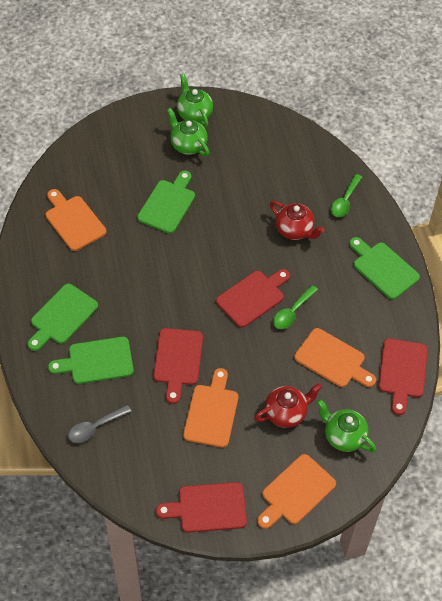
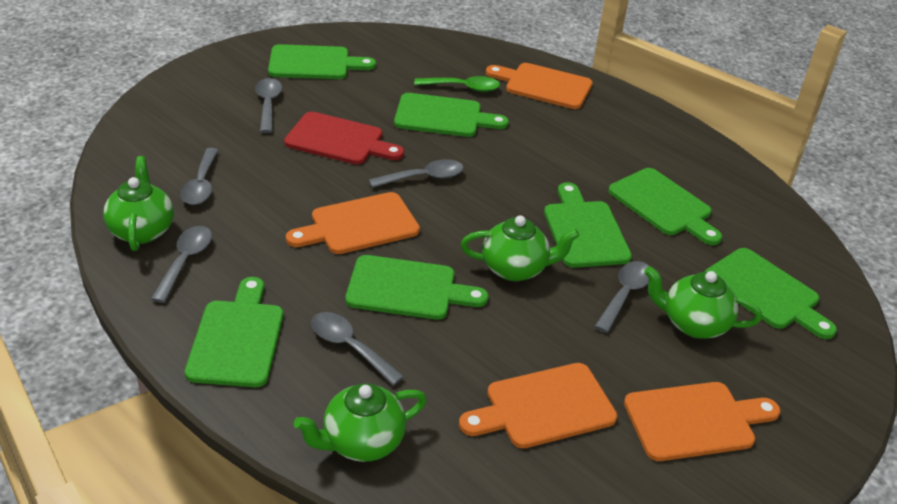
green cutting board: [28,284,98,351] [48,337,134,384] [137,171,195,234] [349,237,420,300] = 4 -> [185,277,283,387] [268,44,376,79] [345,255,489,320] [394,93,509,137] [544,182,632,268] [608,168,722,245] [705,248,837,339] = 7
green spoon: [273,285,318,329] [331,174,362,217] = 2 -> [414,76,500,92] = 1
green teapot: [167,108,209,156] [177,74,213,128] [317,399,376,452] = 3 -> [103,156,174,251] [294,383,427,462] [461,215,580,281] [644,266,762,339] = 4
grey spoon: [68,405,132,443] = 1 -> [151,226,212,303] [180,148,219,205] [255,78,282,133] [311,312,404,385] [369,159,464,188] [594,261,649,333] = 6
red cutting board: [153,328,203,404] [156,482,247,533] [216,269,290,328] [378,338,428,415] = 4 -> [284,112,404,165] = 1
red teapot: [254,383,322,428] [270,201,325,240] = 2 -> none = 0

